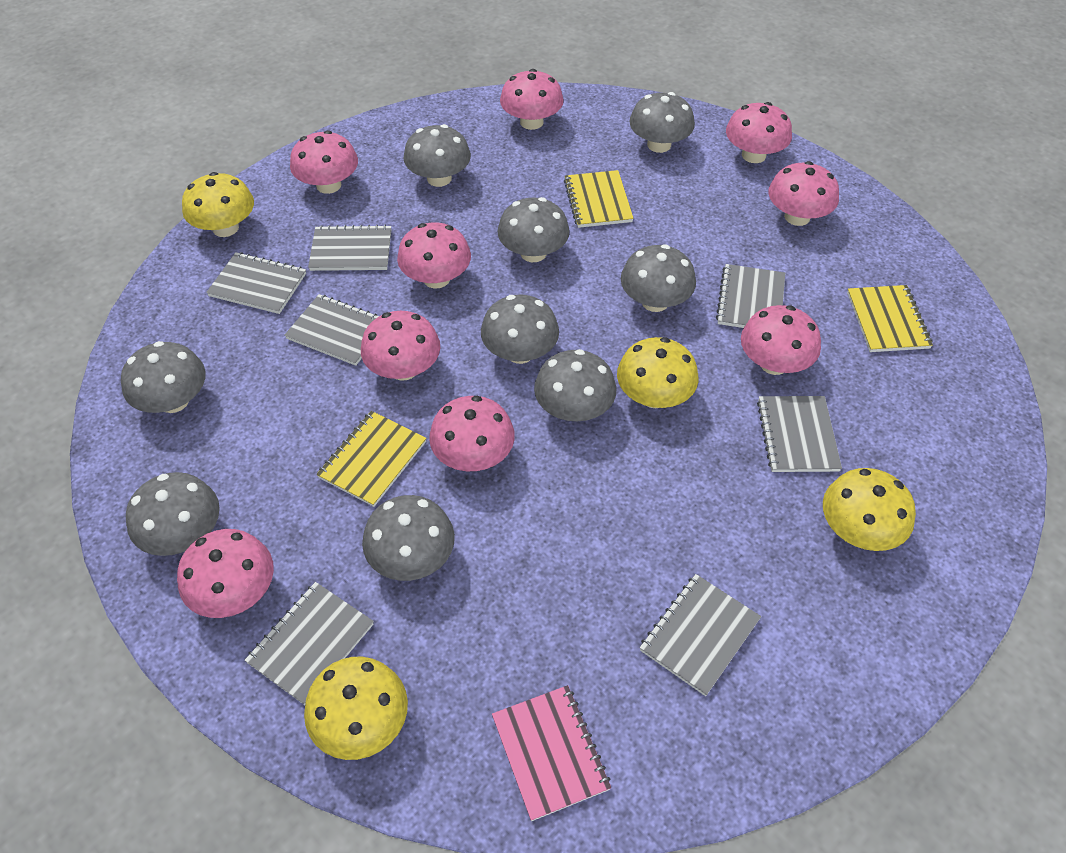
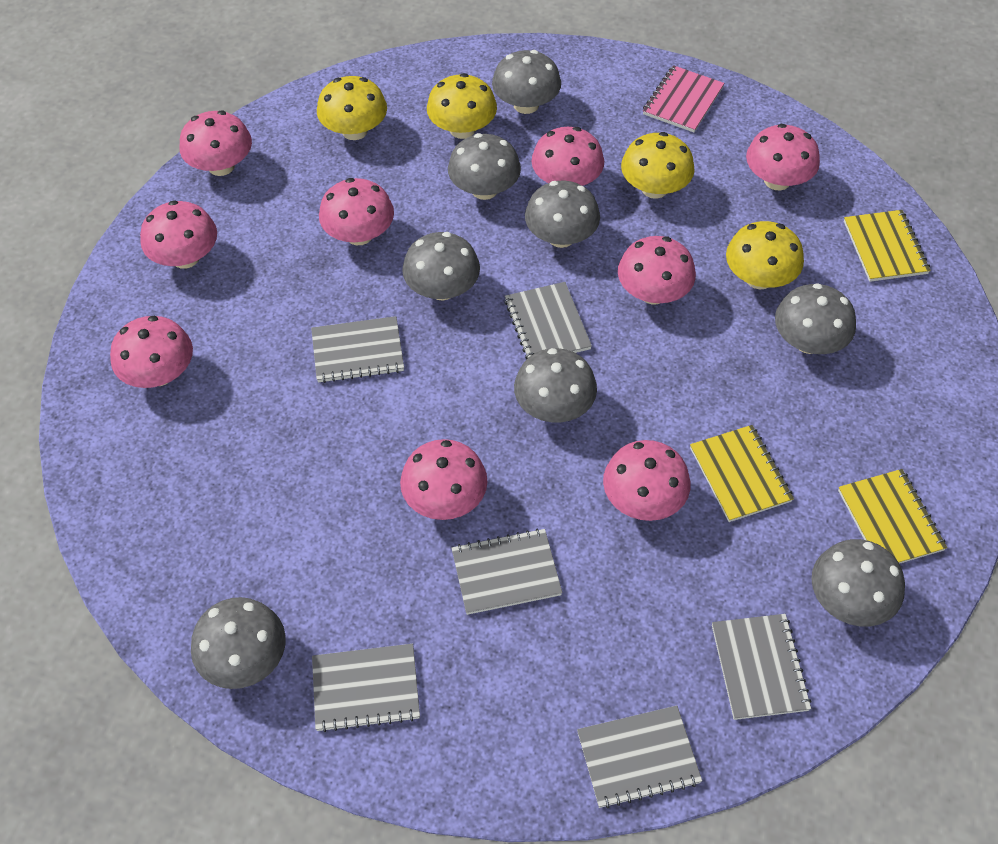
grey mushroom: [121,341,206,413] [126,472,220,556] [362,495,455,581] [404,124,471,187] [481,295,559,364] [497,197,570,262] [534,349,617,421] [621,244,696,312] [629,92,695,153] = 9 -> [191,597,286,689] [402,232,480,301] [448,133,521,200] [492,50,561,114] [514,348,597,422] [525,181,600,248] [775,283,856,354] [811,539,905,626] = 8
grey notebook: [206,252,306,314] [245,582,374,705] [285,294,379,366] [308,225,391,271] [640,574,761,696] [716,264,785,328] [757,396,842,472] = 7 -> [311,316,404,383] [312,644,420,732] [452,528,563,615] [504,282,592,359] [577,706,702,808] [712,614,812,720] = 6

